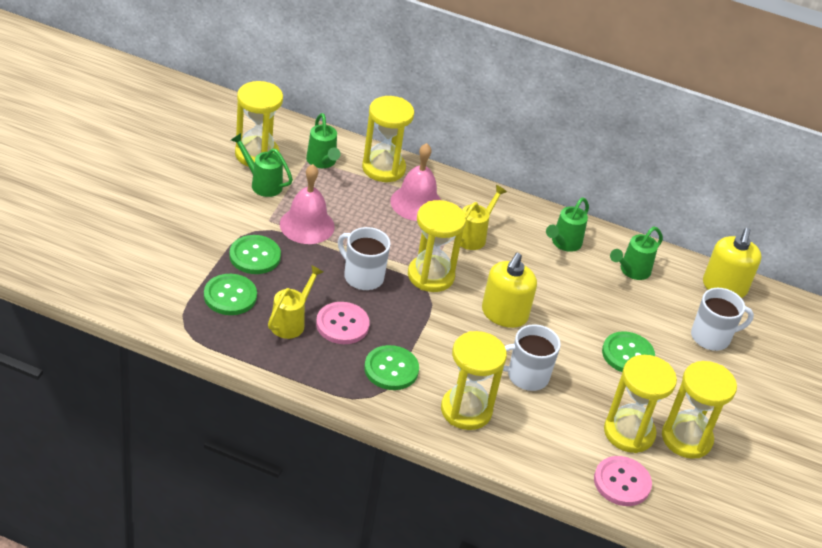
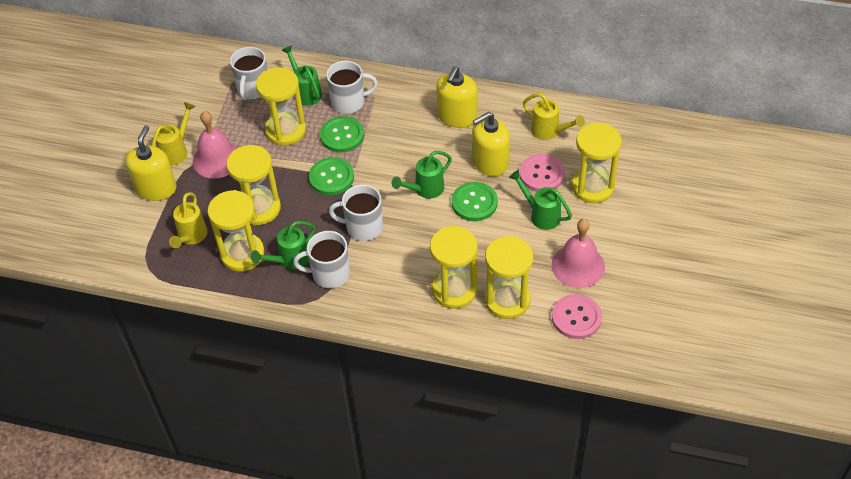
green button: [204,274,257,315] [229,235,281,274] [364,345,419,390] [602,331,655,372] = 4 -> [309,157,354,195] [320,116,364,153] [452,182,498,221] = 3
white mug: [338,227,391,290] [503,324,561,391] [691,288,754,351] = 3 -> [230,47,268,101] [293,231,350,288] [326,60,378,114] [329,184,383,241] = 4
yellow soap dispenser: [482,253,537,328] [703,228,761,298] = 2 -> [125,125,176,201] [437,66,477,128] [472,112,510,177] = 3
yellow watering can: [268,265,323,339] [460,185,507,250] = 2 -> [152,102,196,165] [169,192,208,248] [523,93,585,140] = 3

